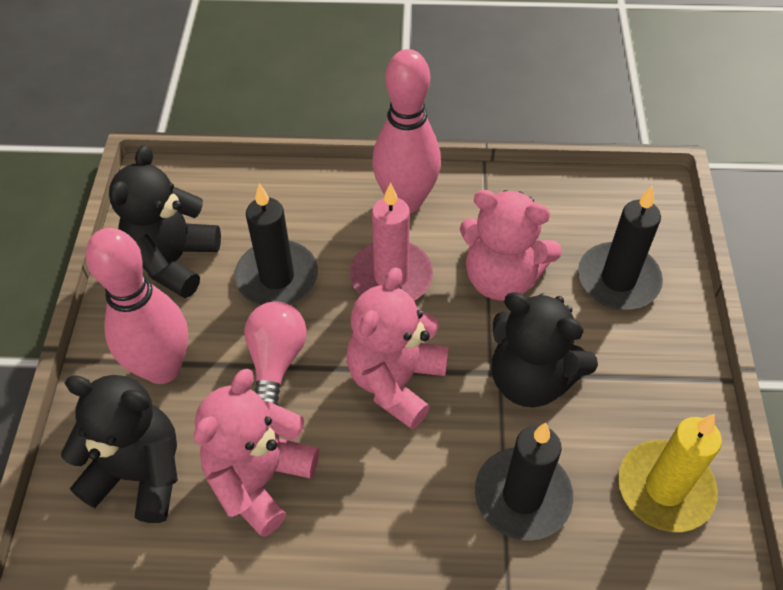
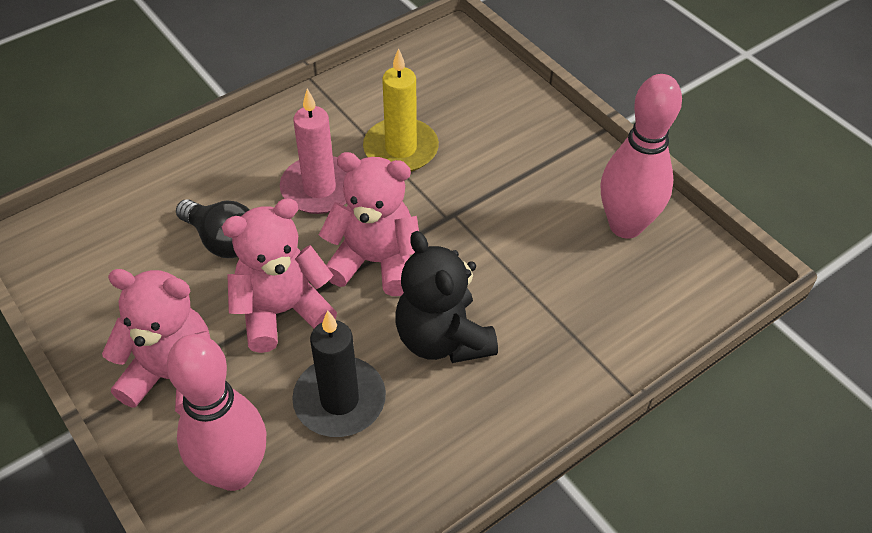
black candle: [234,184,318,305] [475,423,573,541] [578,186,663,310] = 3 -> [292,310,386,437] = 1
black light bulb: none = 0 -> [176,199,250,258] = 1
black teddy bear: [61,375,178,523] [109,145,221,298] [492,292,598,408] = 3 -> [395,231,498,363] = 1
pink light bulb: [244,301,307,405] = 1 -> none = 0

